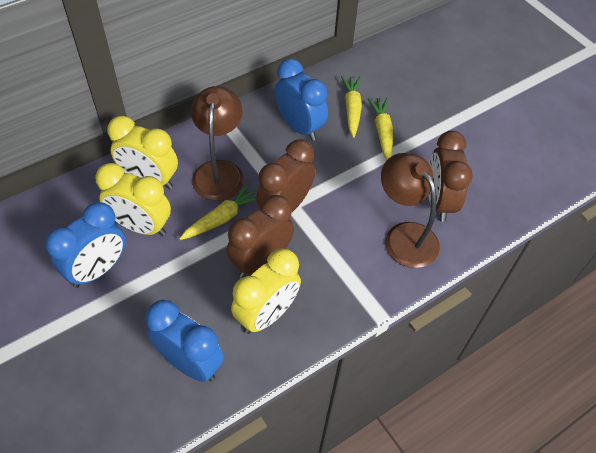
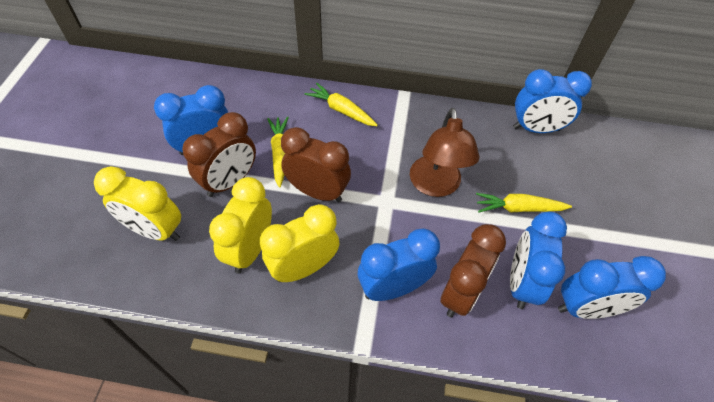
blue clock: [45,202,125,288] [145,300,224,382] [275,58,328,141] = 3 -> [154,85,228,155] [358,229,440,301] [510,211,567,309] [513,69,592,133] [558,256,666,319] = 5
brown lamp: [191,86,244,201] [381,153,440,268] = 2 -> [410,108,480,197] = 1

